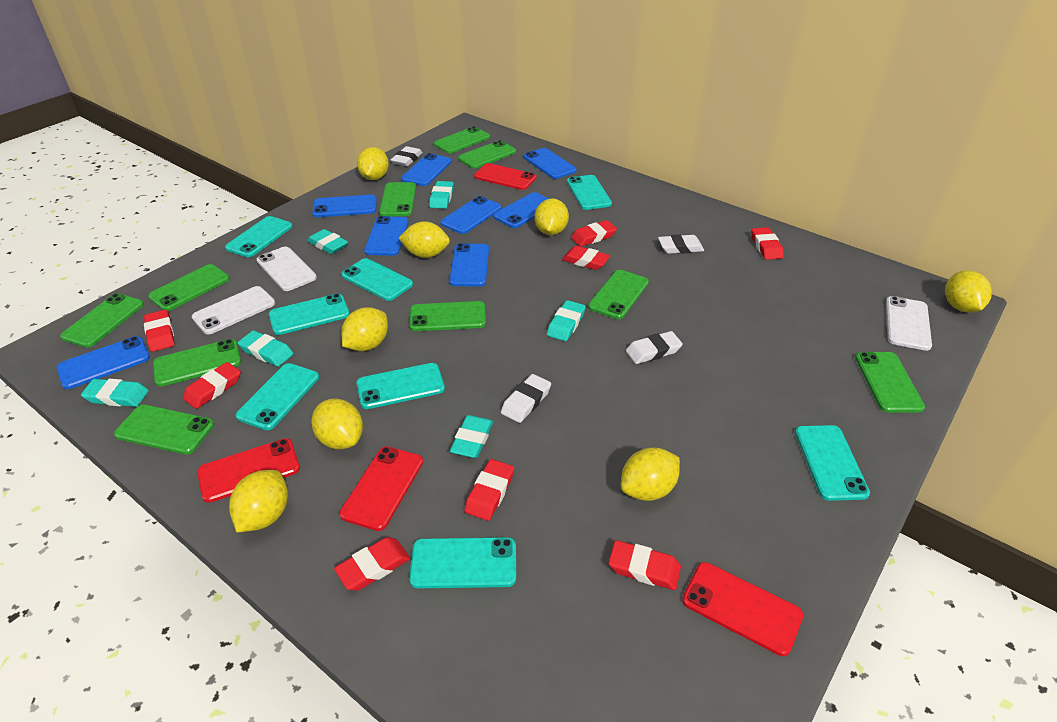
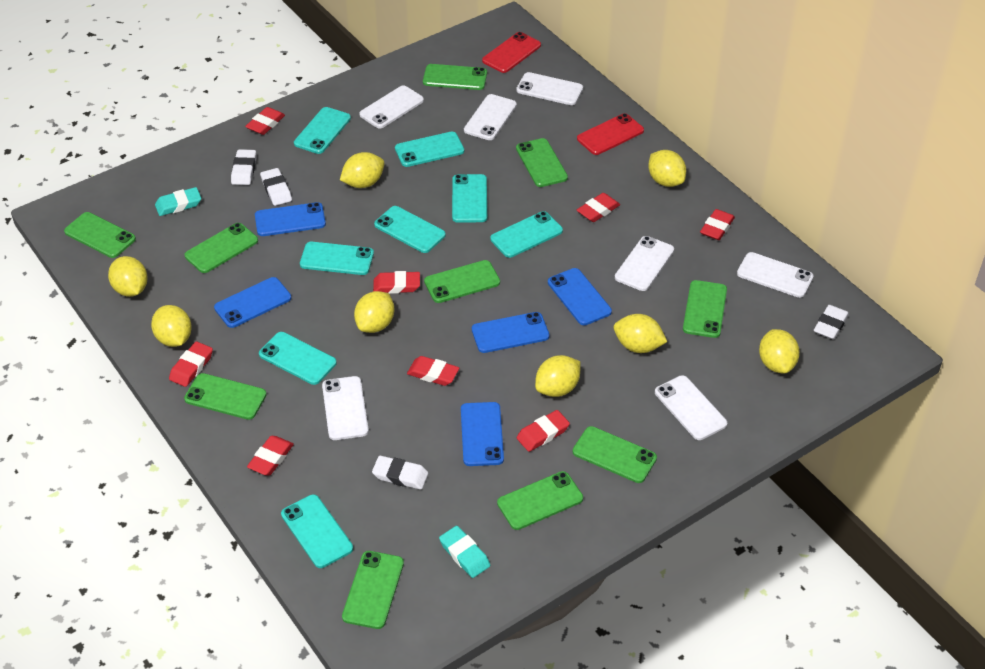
blue phone: [57,336,150,389] [312,195,377,217] [364,216,409,256] [401,153,452,186] [440,196,502,234] [449,243,489,286] [493,192,549,228] [524,148,577,179] = 8 -> [214,277,291,328] [255,202,326,236] [461,402,504,466] [472,312,550,353] [548,268,612,325] = 5
red phone: [197,438,300,503] [339,446,423,531] [474,163,536,190] [682,562,803,656] = 4 -> [482,32,541,73] [577,113,644,155] = 2
turquoise eraser: [81,379,149,407] [238,330,294,367] [307,229,348,254] [429,181,454,209] [450,415,493,458] [547,300,586,341] = 6 -> [155,187,201,216] [439,526,490,578] = 2
white phone: [191,286,275,334] [256,247,317,291] [886,296,932,351] = 3 -> [322,376,369,440] [359,85,424,129] [464,94,517,140] [516,72,583,105] [615,236,674,291] [655,375,727,440] [737,252,814,298] = 7

